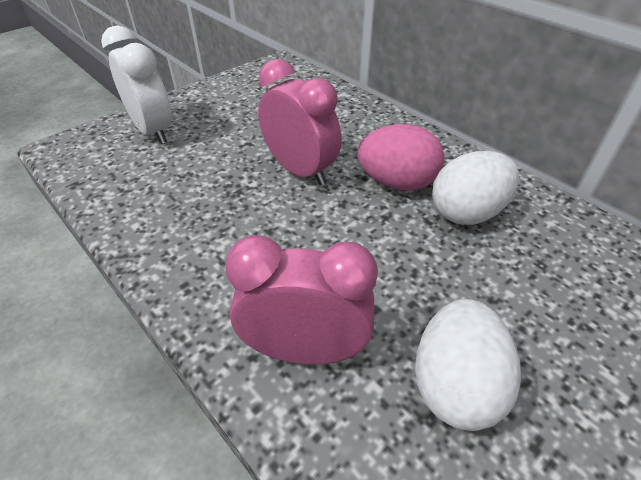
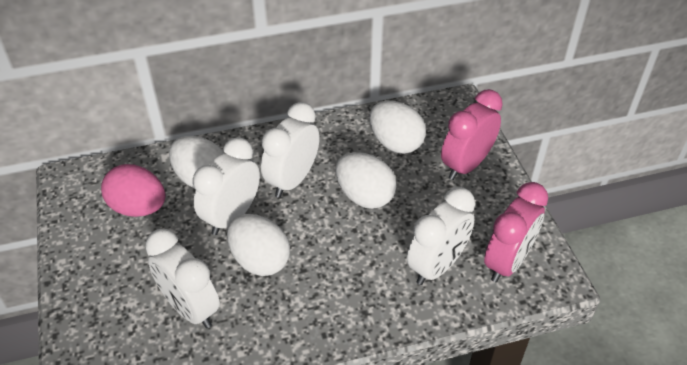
white clock: [101,26,172,144] = 1 -> [145,229,220,328] [193,137,260,235] [261,102,320,198] [407,187,475,285] = 4
white egg: [415,299,521,431] [432,151,519,225] = 2 -> [169,136,224,188] [227,214,290,276] [335,152,396,209] [369,101,426,154] = 4

